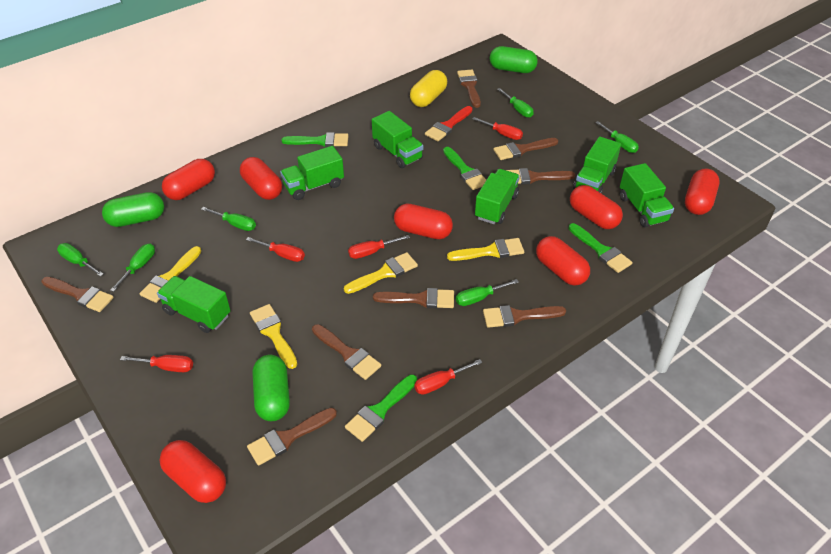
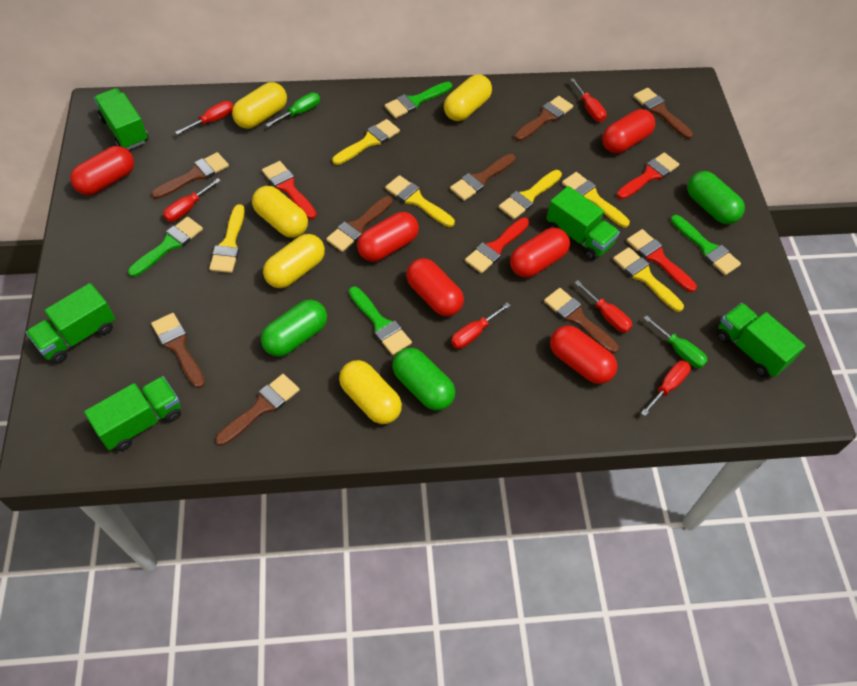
green screwdriver: [57,243,104,277] [110,243,155,292] [201,207,256,231] [456,279,519,306] [497,88,534,118] [595,121,639,153] = 6 -> [266,93,320,127] [644,315,708,368] = 2
green truck: [157,276,231,333] [280,146,344,200] [372,111,423,168] [475,169,520,224] [573,136,621,194] [620,163,674,227] = 6 -> [26,283,115,364] [84,376,181,451] [94,88,149,150] [546,186,620,260] [716,303,805,377] = 5
red brush: [425,106,473,141] = 1 -> [262,161,316,219] [465,218,529,273] [617,152,679,199] [627,229,697,292] = 4
red capsule: [159,440,226,503] [162,159,215,200] [240,157,282,200] [394,204,453,239] [536,236,590,286] [570,185,623,229] [685,168,720,215] = 7 -> [70,146,134,195] [357,212,419,262] [406,258,464,316] [510,228,570,278] [550,326,617,384] [602,109,655,153] = 6
red screwdriver: [120,355,193,372] [246,237,305,262] [348,235,410,259] [414,359,482,395] [473,117,523,140] = 5 -> [163,178,221,222] [175,101,233,135] [451,302,511,349] [570,78,607,122] [574,280,632,333] [641,361,691,416] = 6
yellow brush: [139,246,201,303] [250,304,297,369] [344,252,418,294] [447,238,524,261] = 4 -> [209,204,245,273] [333,119,400,165] [385,175,455,227] [499,170,562,219] [562,172,630,227] [613,247,684,312] = 6
yellow capsule: [410,70,447,107] = 1 -> [232,82,287,129] [252,186,308,238] [263,234,325,288] [339,360,402,424] [444,74,492,121] = 5

